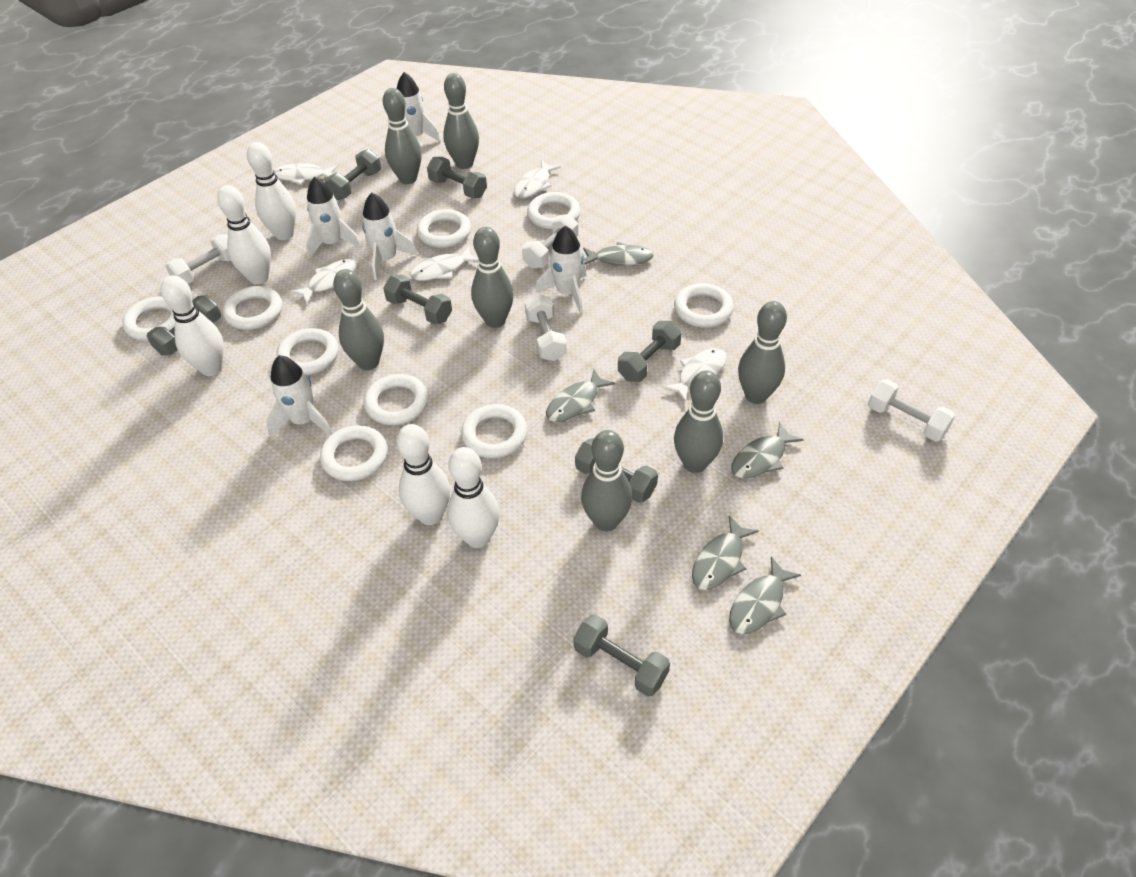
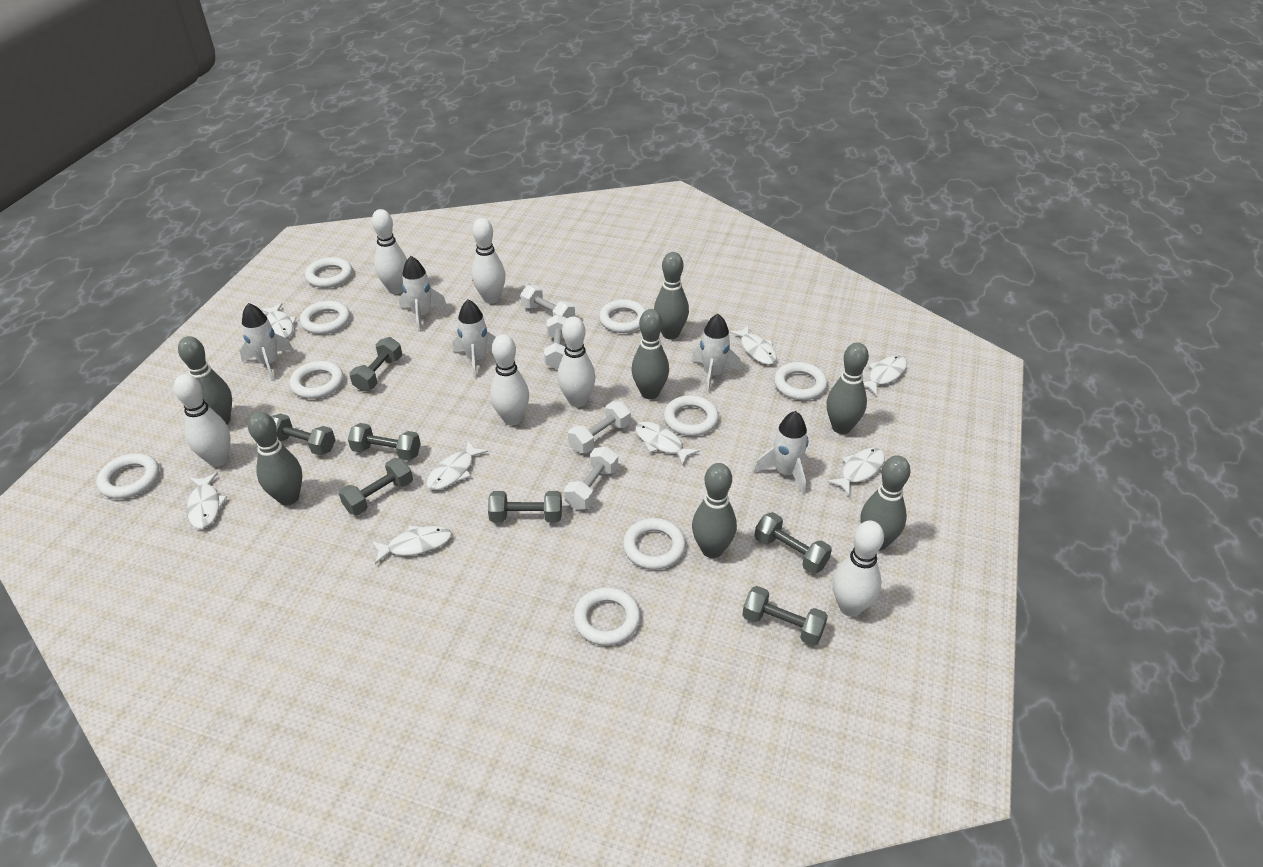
grey fish: [546,369,615,422] [583,242,654,266] [692,516,759,590] [729,557,801,634] [731,422,804,478] = 5 -> none = 0
white bowling pin: [161,275,224,376] [217,185,271,284] [247,142,296,240] [397,424,450,525] [448,447,500,548] = 5 -> [174,374,231,467] [372,209,407,294] [472,218,505,304] [490,334,529,426] [557,317,596,407] [833,520,884,617] = 6
white fish: [274,163,338,185] [291,259,357,304] [410,246,478,281] [514,160,561,198] [663,348,727,402] = 5 -> [187,472,227,529] [260,303,297,338] [371,526,452,564] [427,441,488,490] [635,422,699,466] [729,325,777,365] [827,448,885,495] [863,356,907,396] = 8

